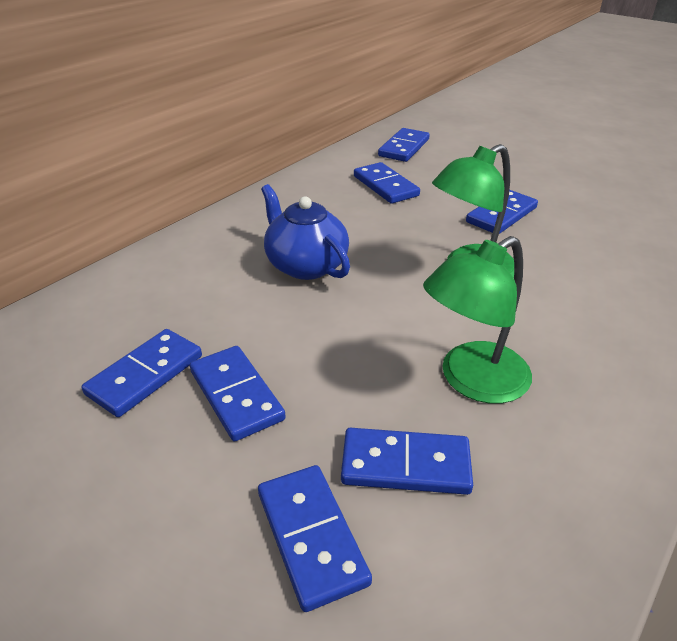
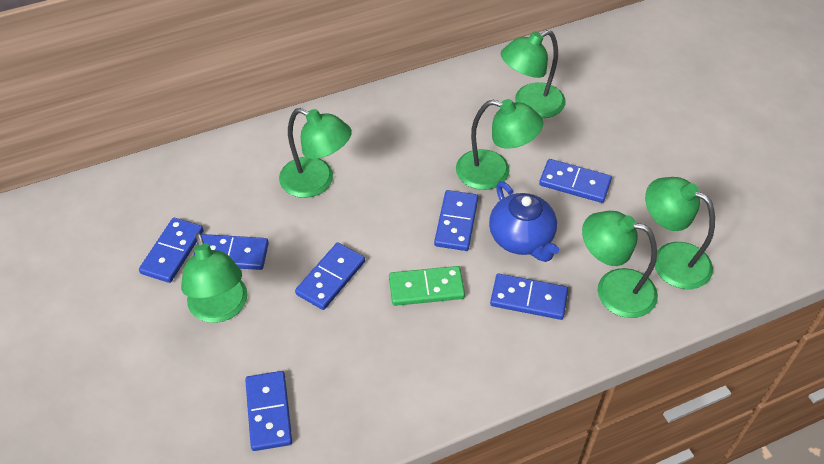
green domino: none = 0 -> [389,266,465,306] = 1
green lamp: [423,236,532,404] [432,144,514,278] = 2 -> [181,233,248,323] [279,108,352,198] [456,99,543,190] [500,30,566,118] [582,211,658,318] [645,177,715,289] = 6

